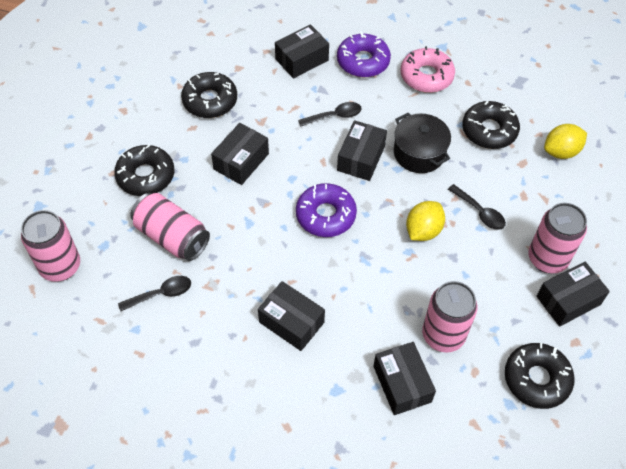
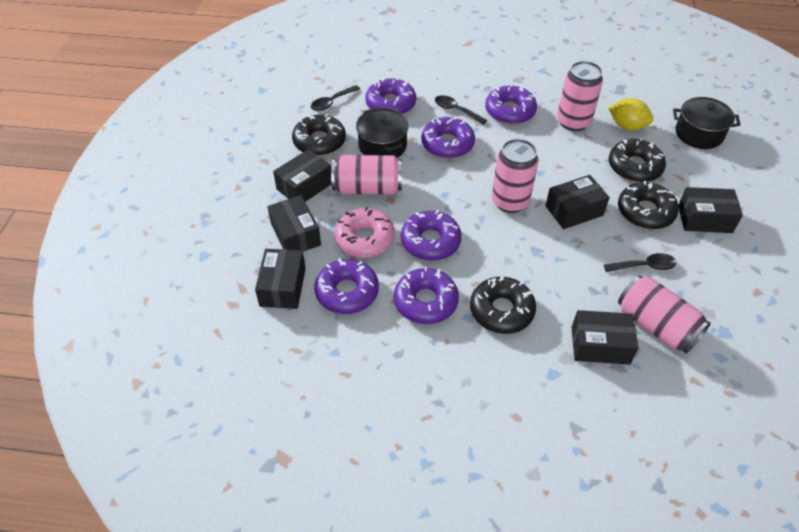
black pot: [394,113,451,173] = 1 -> [356,108,409,158] [673,97,740,149] = 2
purple donut: [296,183,357,237] [337,32,391,77] = 2 -> [314,258,379,314] [365,78,416,114] [394,267,459,324] [401,210,462,261] [421,117,475,158] [485,84,537,124] = 6
yellow lemon: [406,201,445,241] [544,124,587,159] = 2 -> [608,98,653,131] = 1

